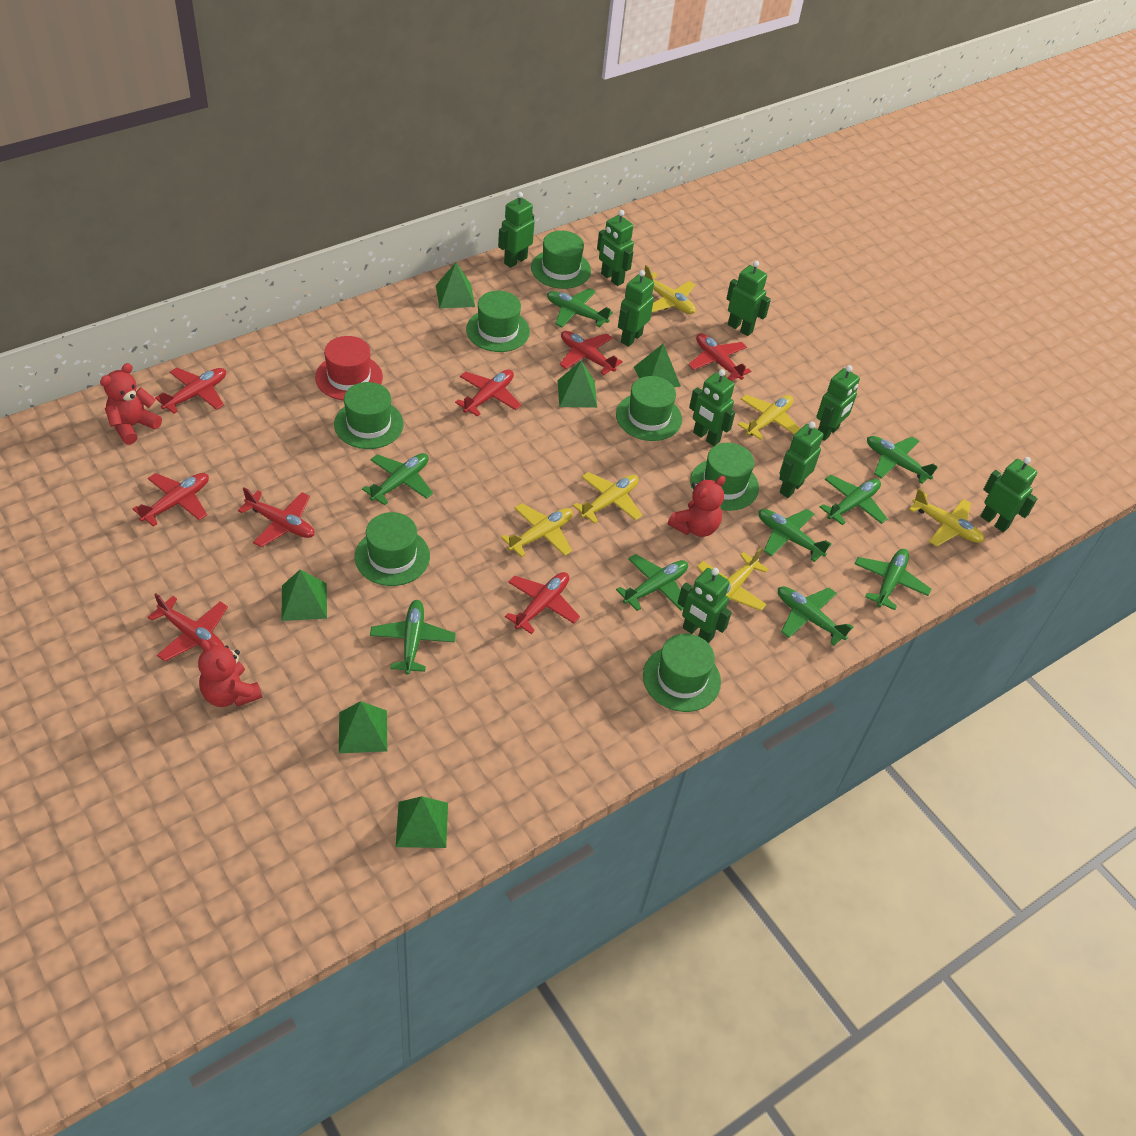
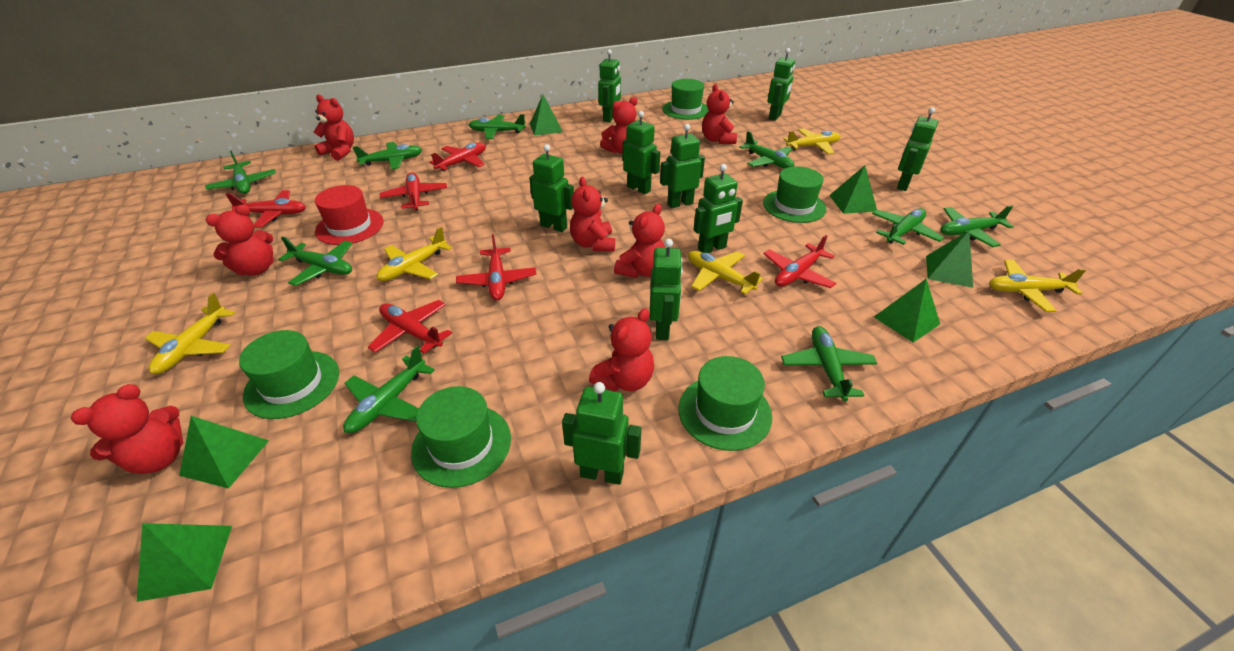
green hat: [334,382,404,449] [355,512,430,586] [466,291,530,352] [531,231,591,289] [616,376,682,441] [643,633,721,712] [690,443,759,511] = 7 -> [239,330,339,419] [411,386,511,488] [662,79,709,120] [678,356,772,451] [763,166,827,223] = 5
red plane: [133,473,209,527] [148,593,228,662] [155,368,226,414] [238,487,315,547] [455,369,521,417] [505,572,580,634] [560,331,623,375] [688,333,751,381] = 8 -> [225,190,306,228] [368,300,452,353] [380,172,447,210] [429,143,486,171] [456,234,536,301] [764,235,836,288] = 6
red teddy bear: [100,363,162,445] [198,639,262,707] [668,476,726,537] = 3 -> [71,384,184,474] [206,204,274,276] [314,94,354,161] [570,177,615,252] [589,308,654,392] [600,97,638,154] [614,204,665,278] [702,84,737,144] = 8
yellow plane: [501,503,573,557] [573,472,642,524] [644,265,696,314] [697,548,769,611] [738,394,800,440] [909,488,984,546] = 6 -> [145,293,235,374] [376,227,452,281] [688,251,763,294] [783,128,841,154] [989,260,1086,312] = 5

